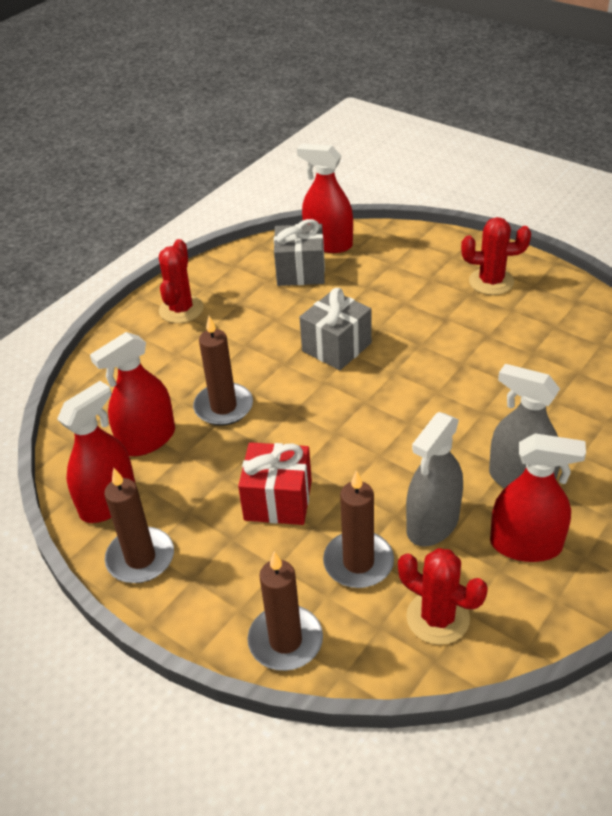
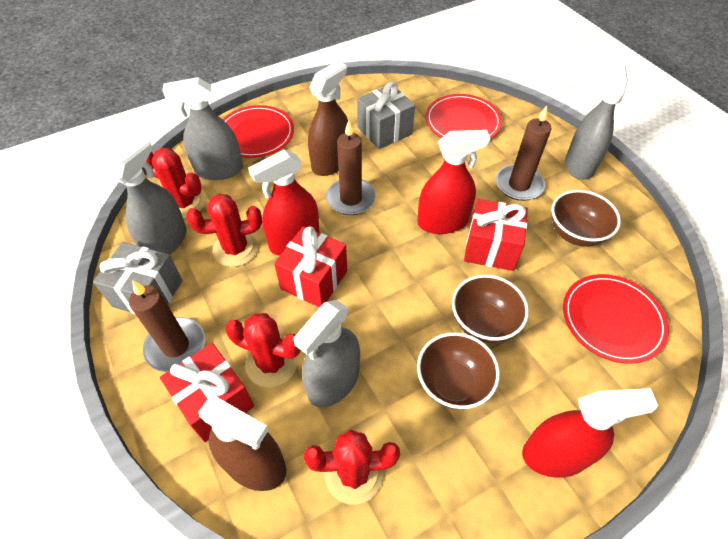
brown bowl: none = 0 -> [417,332,500,410] [452,275,529,343] [552,190,621,247] = 3
brown candle: [104,468,174,583] [193,316,253,426] [247,551,323,671] [323,470,394,588] = 4 -> [129,280,205,372] [326,120,376,215] [496,106,552,201] = 3
brown spray bottle: none = 0 -> [198,397,286,491] [308,61,348,176] = 2
grey spray bottle: [406,412,463,547] [489,364,560,488] = 2 -> [108,137,187,255] [163,77,243,180] [294,300,360,407] [565,62,628,180] = 4
red cactus: [159,239,204,323] [398,548,488,645] [461,217,531,295] = 3 -> [146,148,205,219] [186,194,262,267] [225,313,301,387] [304,430,400,505] = 4
red gift: [238,442,312,525] = 1 -> [160,343,254,442] [274,226,347,307] [464,199,528,271] = 3
red plate: none = 0 -> [222,105,294,158] [426,94,502,138] [563,274,669,364] = 3
red spray bottle: [57,381,136,523] [90,332,175,456] [297,144,353,253] [490,433,586,562] = 4 -> [248,149,319,256] [417,130,491,234] [522,388,658,478] = 3

